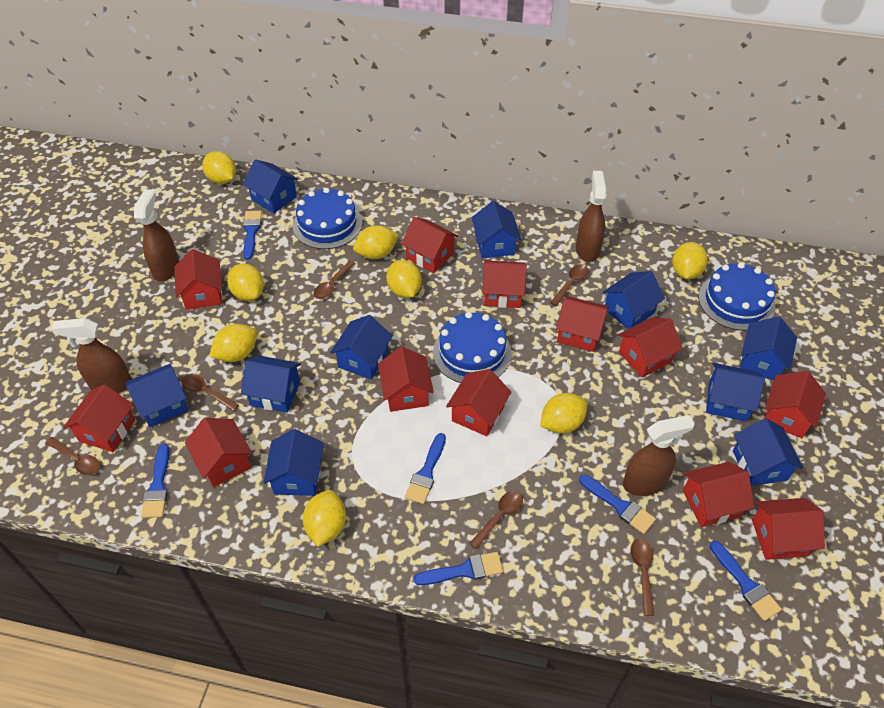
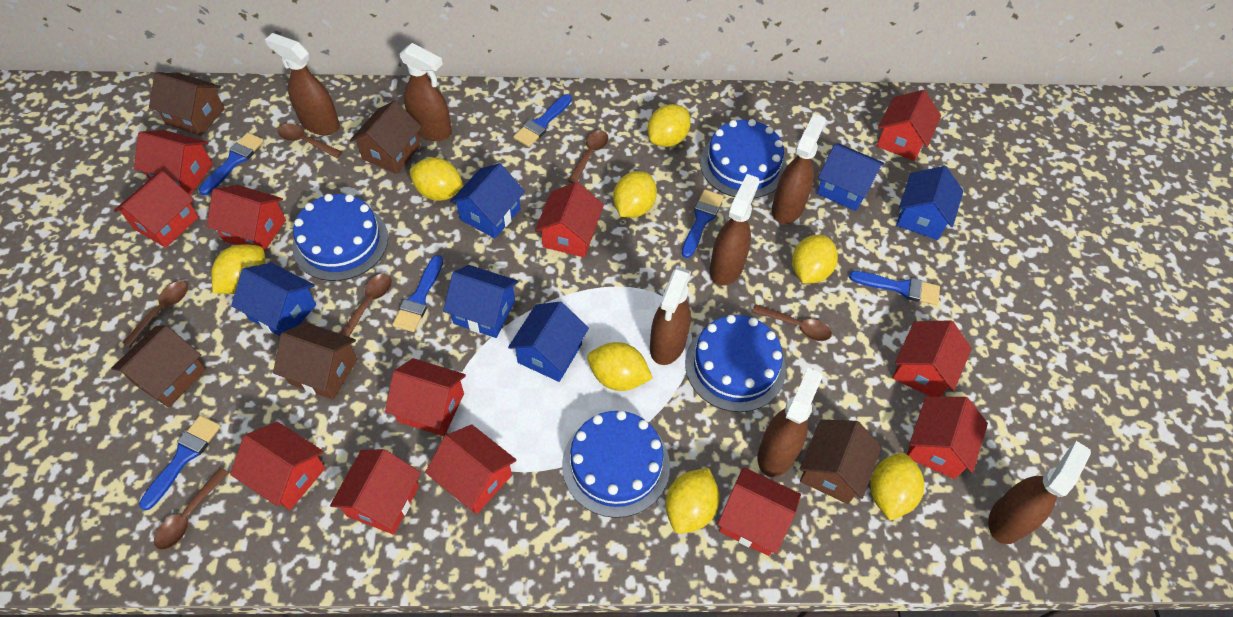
blue cake: [293,188,362,249] [433,312,512,383] [699,262,775,331] = 3 -> [293,194,388,281] [562,411,670,518] [685,315,786,412] [700,119,787,198] = 4
blue house: [126,364,188,427] [241,355,301,413] [243,159,298,213] [263,429,324,496] [330,315,393,380] [471,201,521,259] [603,271,665,329] [706,363,765,422] [733,418,803,486] [740,316,797,380] = 10 -> [231,263,316,336] [443,265,518,338] [450,163,525,238] [508,302,589,382] [817,144,884,211] [896,166,964,240] = 6
brown house: none = 0 -> [111,325,206,408] [149,72,225,136] [273,322,357,400] [350,101,422,174] [800,420,882,504] = 5
brown spray bottle: [51,318,132,393] [134,189,179,282] [576,171,607,262] [623,415,695,496] = 4 -> [265,33,340,135] [399,43,452,141] [650,267,691,365] [710,174,760,286] [758,368,822,477] [772,114,826,224] [988,441,1091,544] = 7

